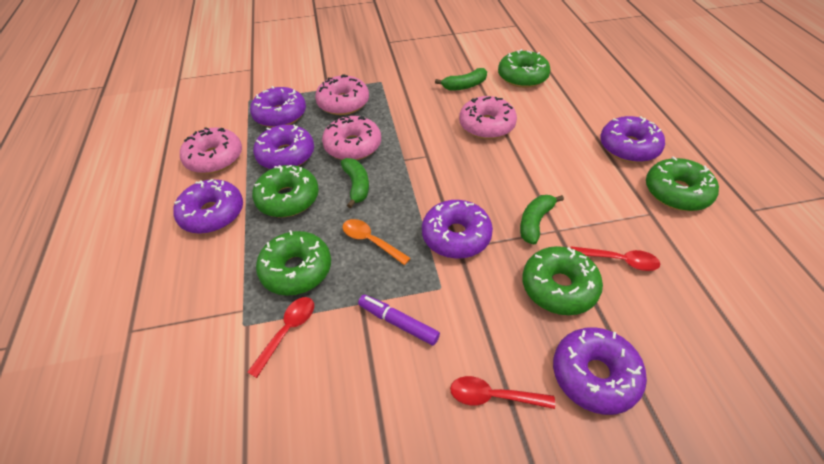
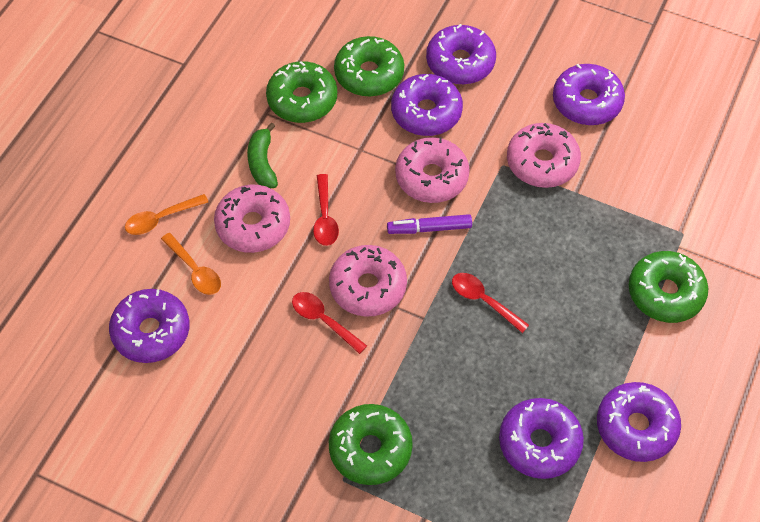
green banana: [341,158,369,208] [435,68,487,90] [520,195,564,245] = 3 -> [247,123,278,188] = 1
green donut: [252,165,319,217] [256,230,331,296] [498,49,551,88] [522,246,603,315] [646,156,719,211] = 5 -> [266,61,337,123] [329,404,413,485] [334,36,404,97] [629,251,708,323] = 4
orange spoon: [343,219,411,265] = 1 -> [125,194,208,235] [161,233,221,295] = 2

